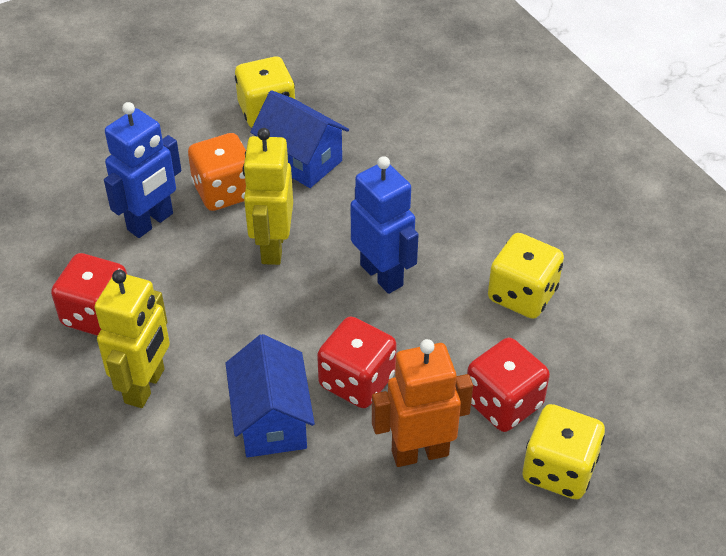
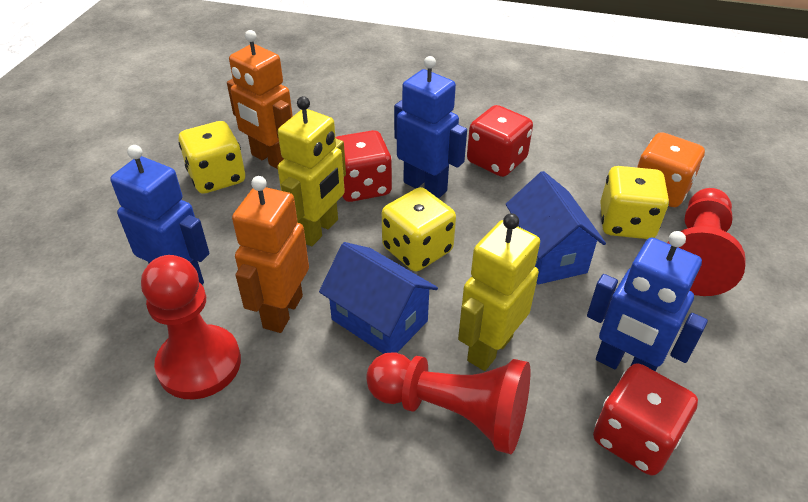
blue robot: [104,102,181,238] [350,156,419,294] = 2 -> [110,145,209,285] [394,56,467,199] [587,231,708,371] = 3
orange robot: [372,339,473,467] = 1 -> [227,30,293,169] [232,176,309,333] = 2
red pawn: none = 0 -> [141,255,241,399] [366,352,530,454] [667,188,746,296] = 3

